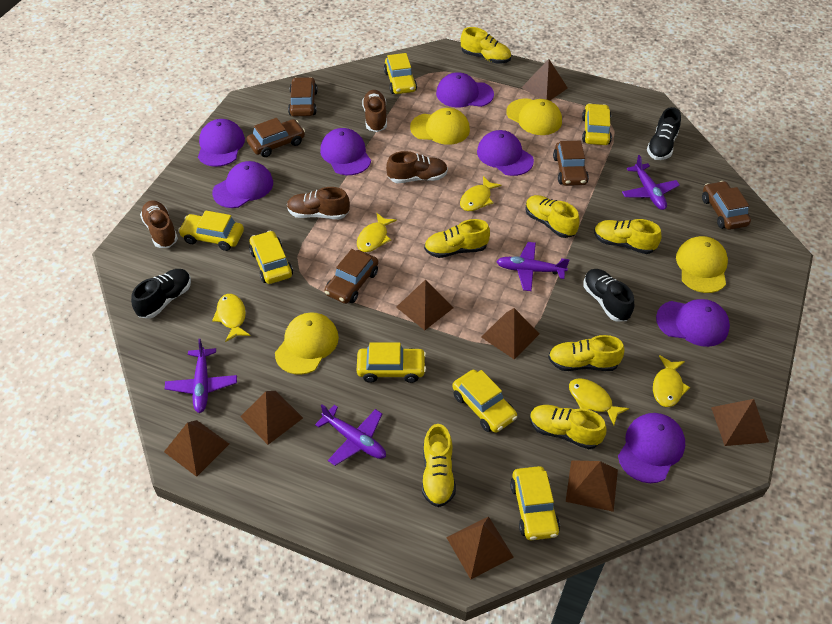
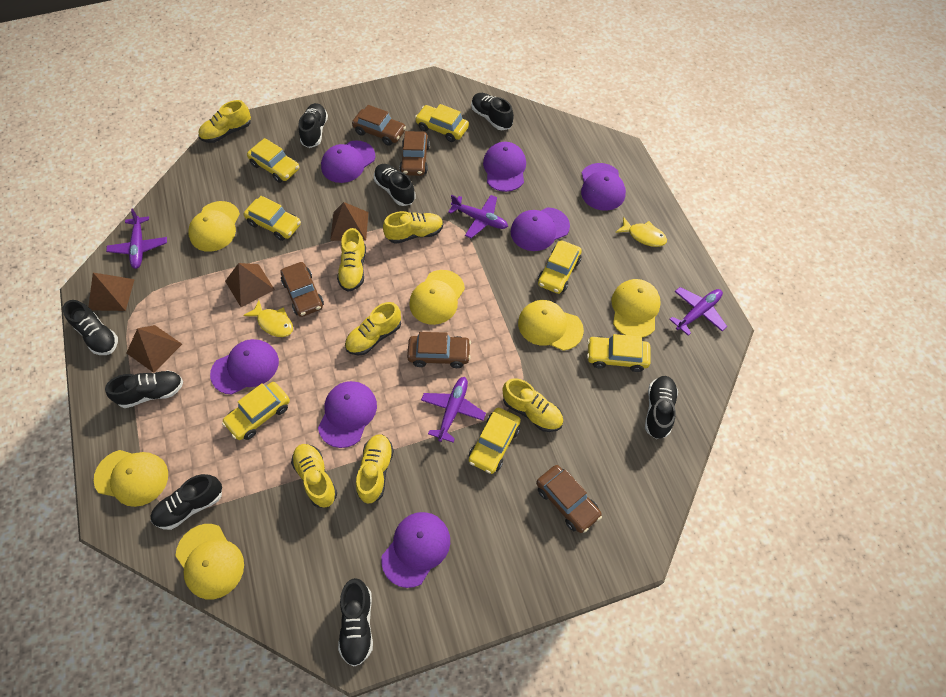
black shoe: [131,269,191,319] [583,269,634,321] [647,107,681,160] = 3 -> [63,300,118,355] [105,370,183,408] [151,474,222,530] [298,103,328,148] [338,578,373,667] [374,164,415,206] [471,93,514,130] [645,376,678,439] = 8
brown pyramid: [164,420,229,477] [240,391,303,445] [396,280,454,330] [446,516,514,579] [481,308,539,360] [521,59,568,101] [566,460,618,512] [711,399,769,446] = 8 -> [88,273,135,311] [127,325,182,373] [225,263,275,307] [330,202,368,241] = 4
brown shoe: [140,200,178,248] [287,187,350,219] [362,90,387,132] [386,151,448,183] = 4 -> none = 0
yellow cap: [275,312,339,375] [410,108,470,145] [506,98,562,135] [676,236,728,293] = 4 -> [94,450,168,507] [176,524,244,599] [188,201,240,252] [409,270,465,325] [518,300,584,351] [611,279,661,338] = 6
yellow fish: [212,294,251,342] [357,213,397,252] [460,176,502,211] [569,378,629,425] [653,355,690,407] = 5 -> [243,300,293,337] [615,217,667,247] = 2

